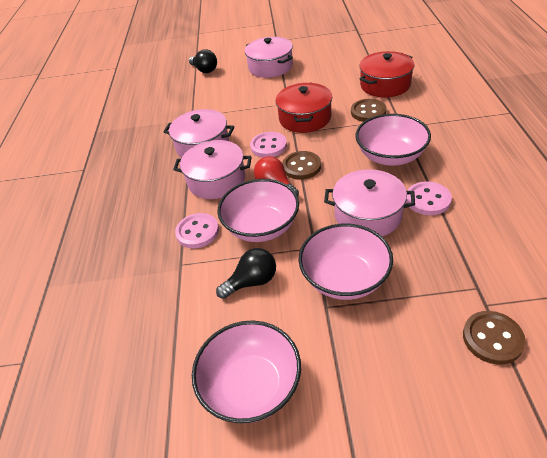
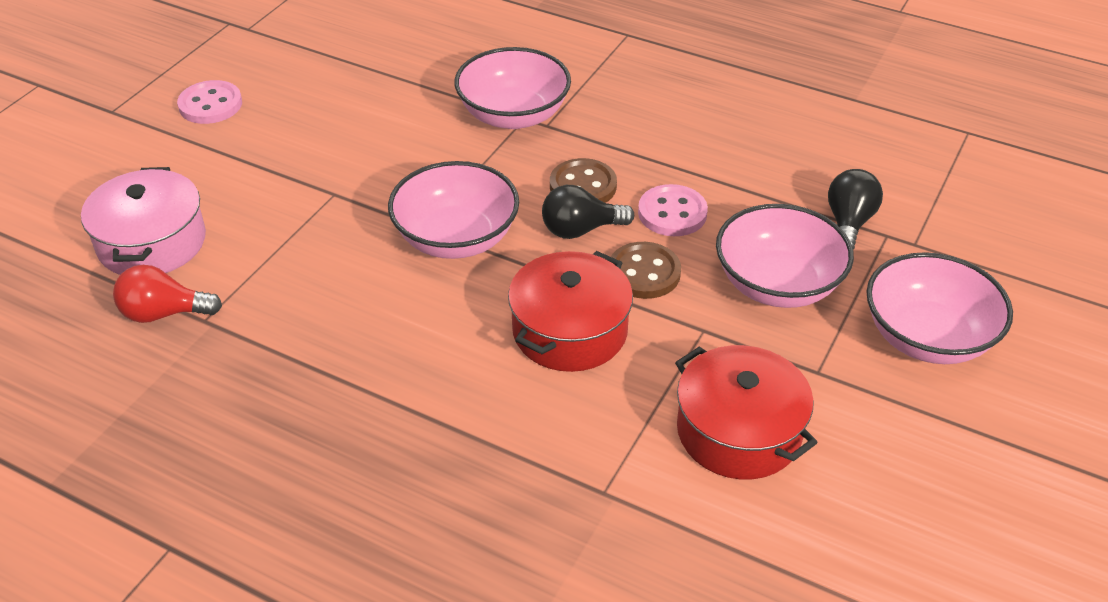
brown button: [282,151,321,180] [351,99,386,122] [463,311,526,365] = 3 -> [550,158,617,203] [611,242,681,299] = 2
pink button: [175,213,219,248] [250,132,287,158] [406,181,452,215] = 3 -> [177,80,242,124] [638,184,708,236] = 2
pink pot: [163,109,234,158] [173,140,252,199] [245,37,293,78] [324,169,415,236] = 4 -> [81,167,206,275] = 1

